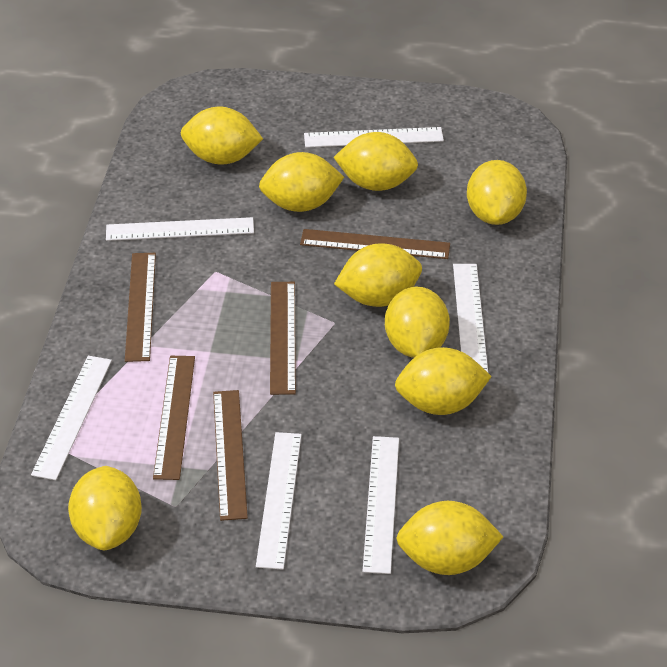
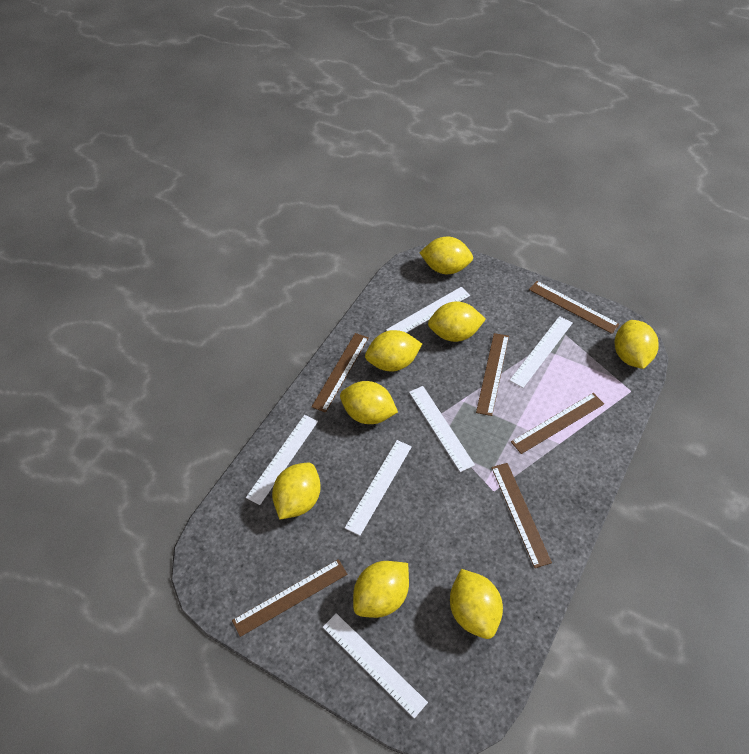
brown ruler: [125,253,156,362] [153,356,195,480] [213,390,248,521] [270,282,296,395] [300,229,450,259] = 5 -> [232,559,347,637] [312,333,369,413] [476,333,509,416] [491,463,552,568] [511,393,604,454] [529,281,620,334] = 6
yellow lemon: [68,466,142,550] [180,107,263,165] [259,152,344,212] [334,132,418,191] [334,244,422,307] [385,286,450,358] [395,347,492,415] [396,501,503,575] [467,160,527,225] = 9 -> [272,463,321,520] [340,381,398,424] [353,561,409,618] [365,330,422,371] [419,237,473,274] [428,301,486,342] [450,569,503,639] [614,320,659,369] = 8

